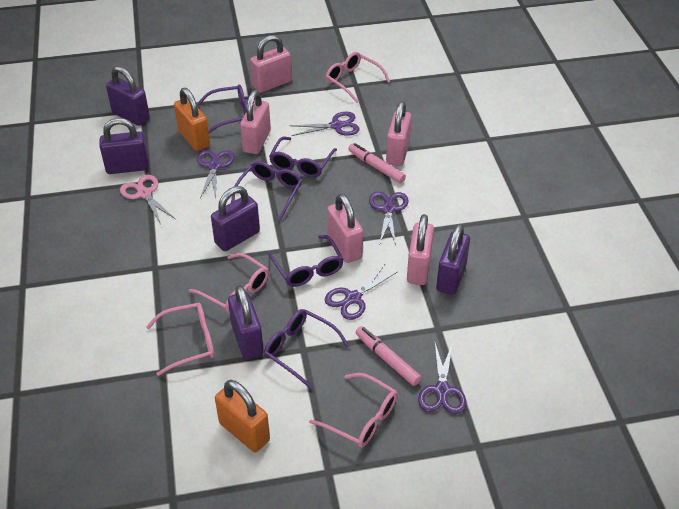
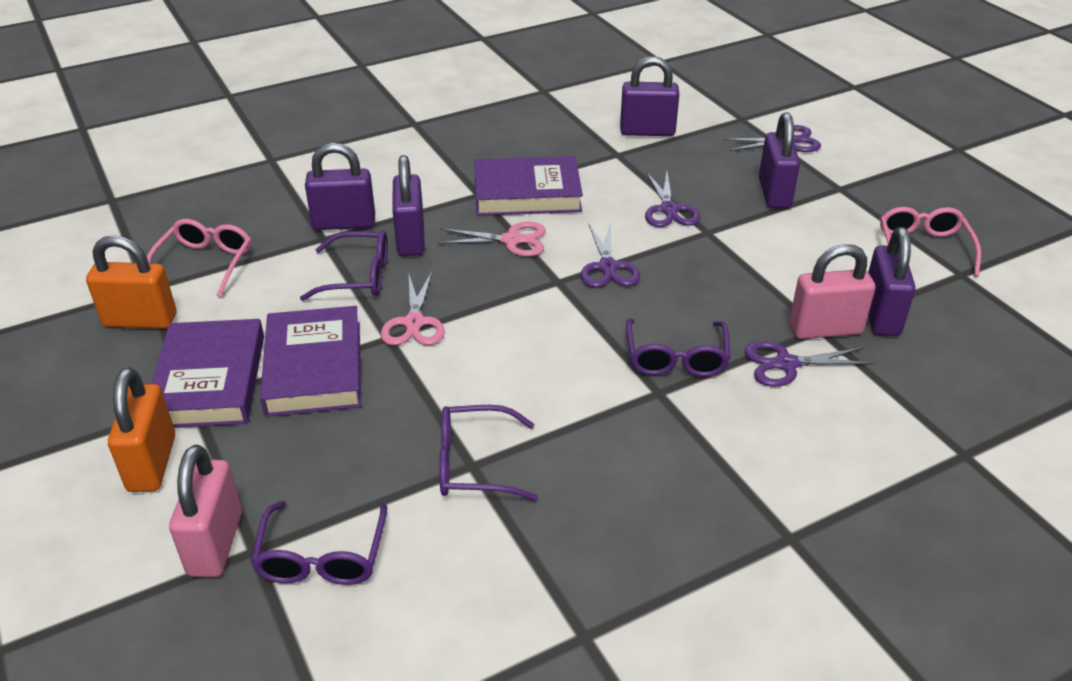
pink glasses: [146,303,214,376] [189,253,269,313] [309,373,397,447] [326,52,390,103] = 4 -> [147,219,251,297] [880,207,981,277] = 2
pink marker: [348,143,406,183] [355,326,422,386] = 2 -> none = 0
pink padlock: [240,90,271,154] [250,35,292,93] [327,194,363,263] [386,101,412,166] [407,214,434,285] = 5 -> [169,445,242,577] [789,244,876,339] = 2
pink scissors: [120,175,175,224] = 1 -> [381,272,445,345] [438,222,546,256] = 2
purple book: none = 0 -> [151,319,264,428] [260,306,361,417] [474,156,583,216] = 3
purple glasses: [197,85,247,133] [231,161,302,221] [264,309,349,389] [268,235,344,287] [269,137,337,178] = 5 -> [251,501,387,585] [300,231,388,301] [439,405,538,501] [626,319,730,377] = 4
purple scissors: [197,150,235,198] [289,112,360,136] [325,264,397,320] [369,192,408,245] [418,342,466,414] = 5 -> [581,222,640,288] [645,172,700,227] [724,125,821,152] [745,341,874,387] = 4

